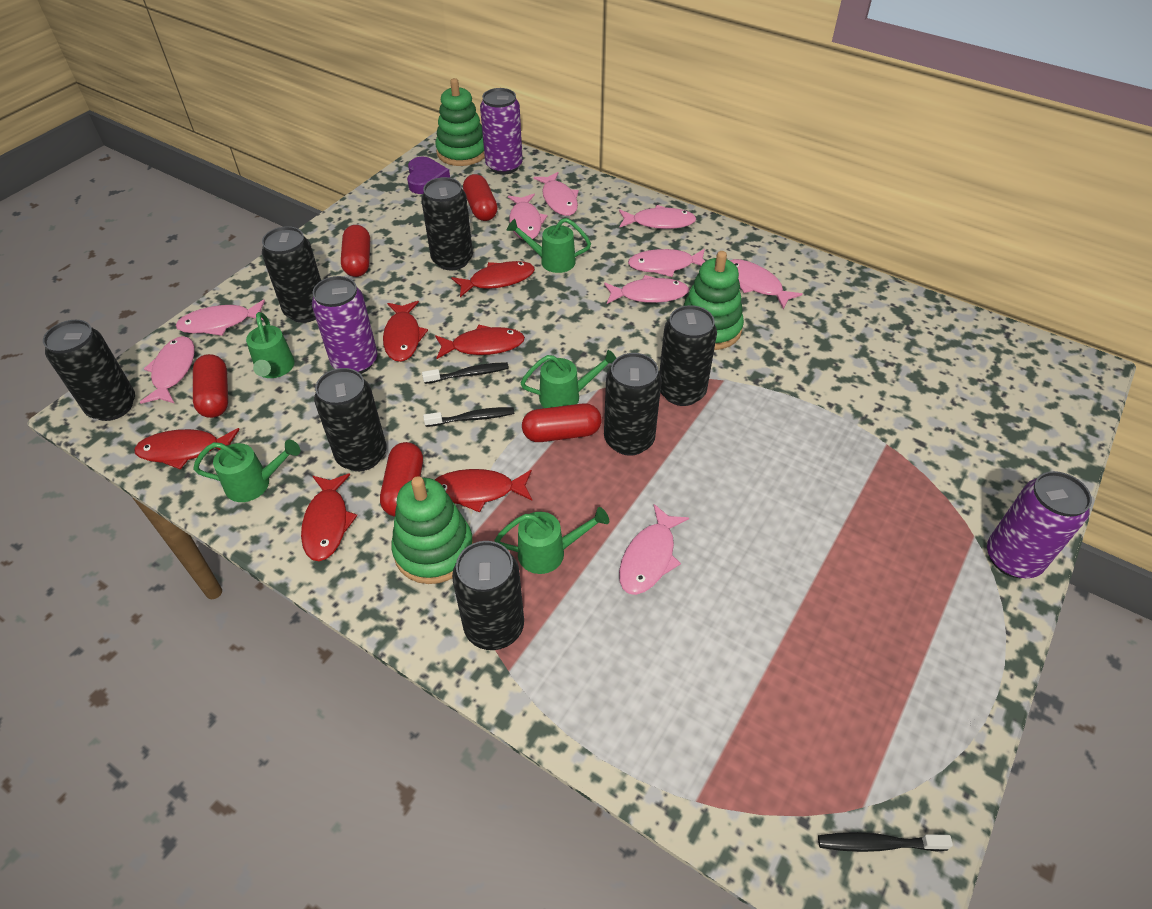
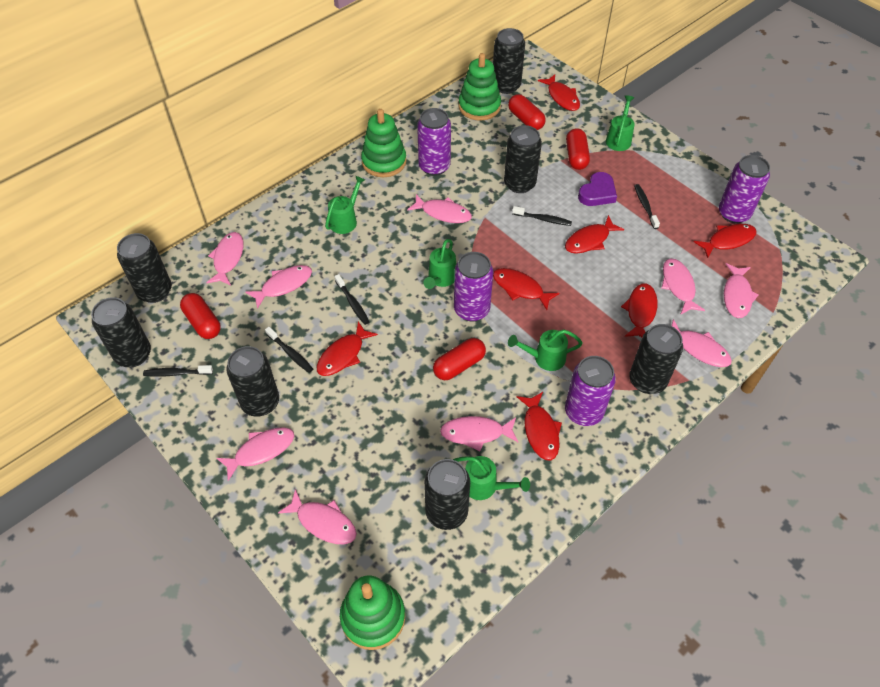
black toothbrush: [422,362,509,384] [423,407,514,427] [818,832,953,852] = 3 -> [143,365,213,377] [265,327,313,373] [335,274,369,325] [512,206,572,226] [634,184,660,229] = 5
purple can: [312,276,378,374] [480,88,523,175] [987,471,1092,578] = 3 -> [417,108,451,176] [454,252,493,321] [565,356,616,426] [719,155,770,224] = 4
red capsule: [193,354,228,418] [341,225,370,277] [380,442,423,517] [463,174,498,221] [522,403,601,442] = 5 -> [180,293,221,339] [433,338,486,380] [508,94,546,130] [566,128,590,170] = 4
red fish: [134,428,240,469] [301,474,357,561] [383,301,428,362] [435,325,525,359] [435,469,532,512] [452,261,535,297] = 6 -> [317,321,378,376] [493,268,559,310] [517,392,562,461] [538,74,580,111] [565,215,624,254] [621,283,658,337] [694,224,757,258] = 7

